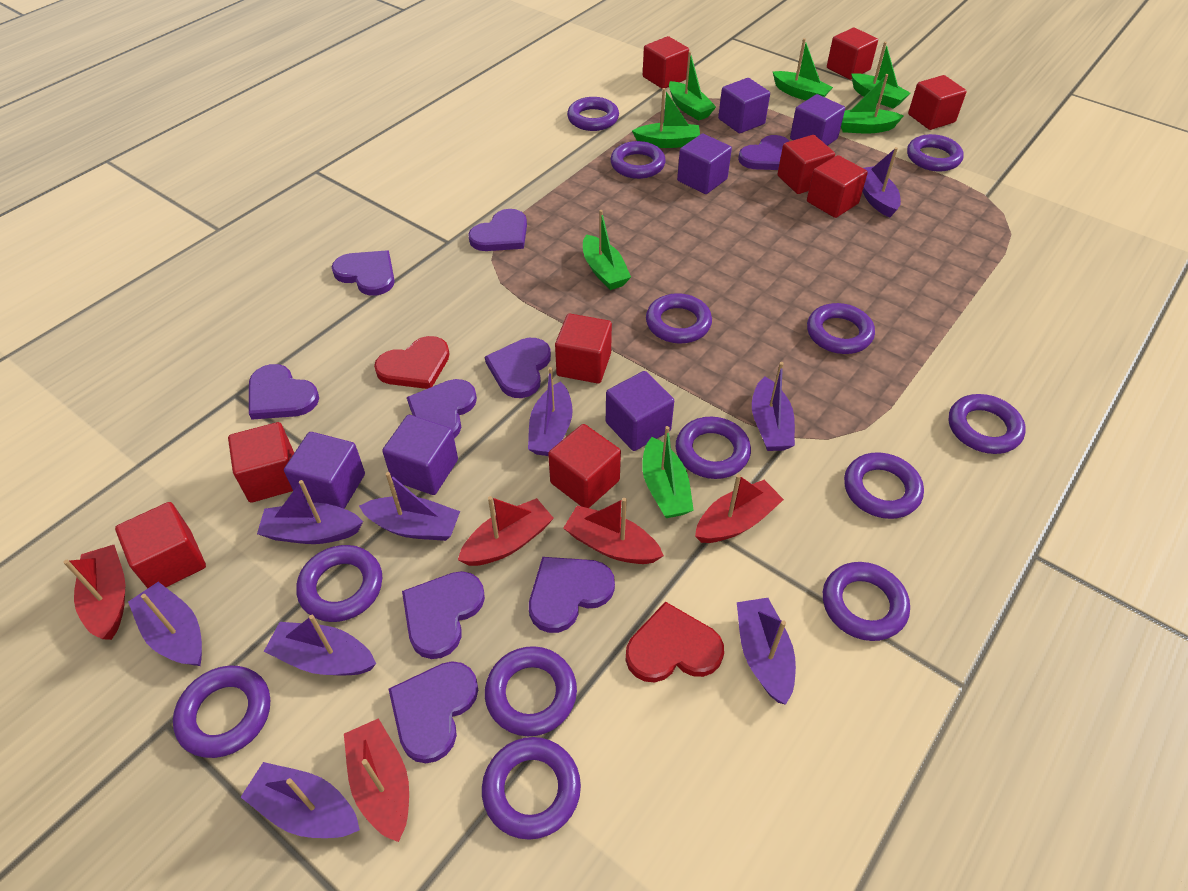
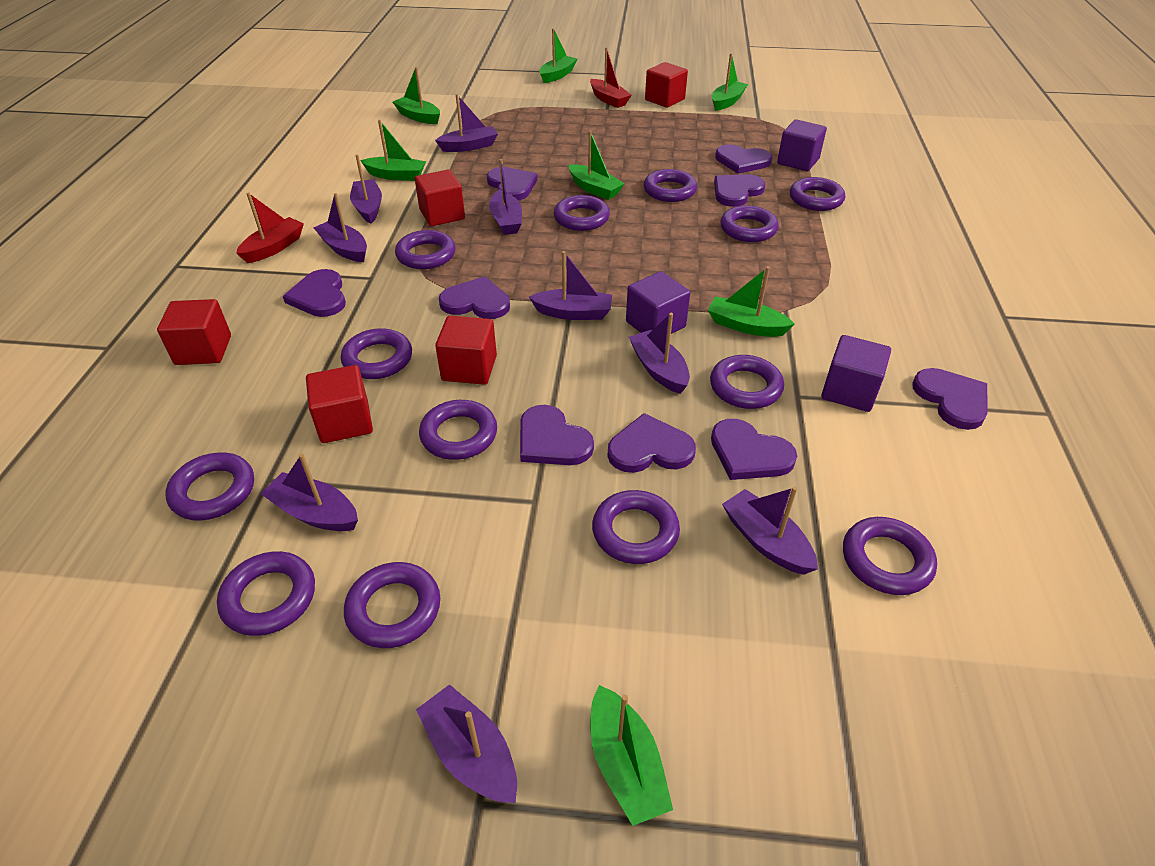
purple cube: [284,432,365,509] [382,415,458,495] [606,371,674,451] [677,134,732,194] [718,78,770,133] [790,94,845,146] = 6 -> [626,271,690,334] [777,119,827,171] [821,335,891,412] = 3
red boat: [63,545,126,640] [344,718,409,842] [458,496,554,566] [563,498,664,564] [695,474,784,543] = 5 -> [236,192,304,263] [590,47,632,108] = 2
red cube: [115,502,206,588] [228,422,294,503] [548,424,621,508] [555,314,612,384] [643,36,689,89] [777,135,835,194] [807,155,868,218] [827,28,878,80] [908,75,967,130] = 9 -> [157,299,231,365] [306,365,373,443] [415,169,465,226] [435,316,497,385] [645,62,688,108] = 5
red heart: [374,336,449,389] [626,602,724,682] = 2 -> none = 0

